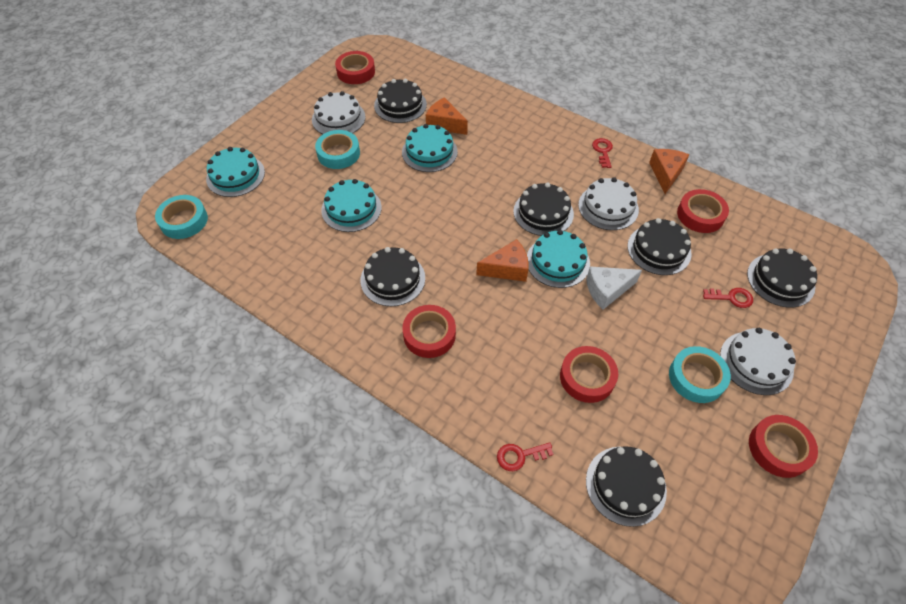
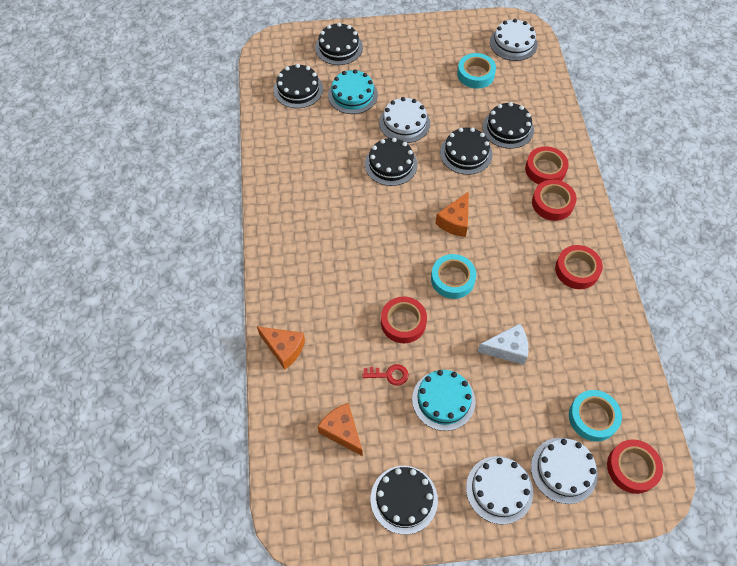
red key: [497,442,553,471] [592,138,613,168] [703,288,753,308] = 3 -> [363,364,409,385] = 1
turquoise cake: [206,147,265,197] [321,179,382,232] [402,124,458,172] [527,230,590,288] = 4 -> [328,69,378,114] [412,370,476,431] = 2
white cake: [312,91,366,134] [578,177,639,230] [720,328,796,395] = 3 -> [379,97,430,143] [466,456,533,524] [490,19,538,61] [531,438,598,504] = 4

